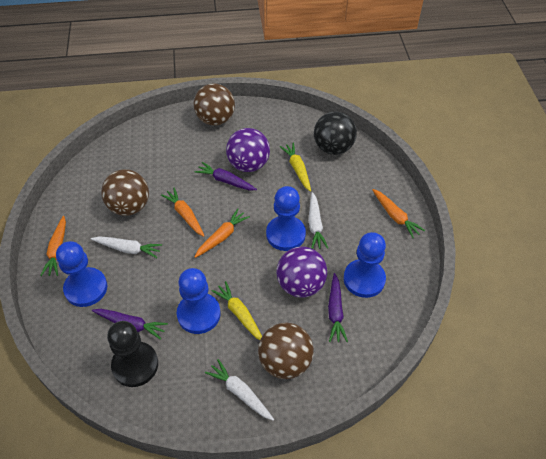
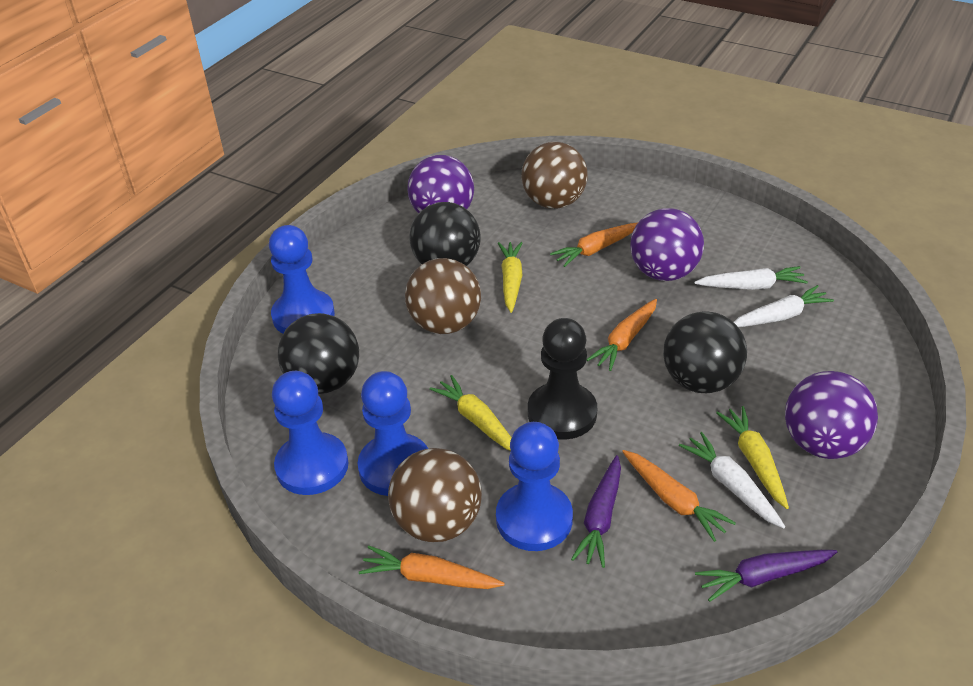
black ball: [314,111,357,155] = 1 -> [278,313,359,394] [410,202,481,266] [663,311,747,393] = 3
purple ball: [226,128,270,172] [276,246,327,297] = 2 -> [407,155,474,214] [630,208,704,281] [785,371,878,459] = 3
purple carrot: [92,309,168,340] [194,162,257,190] [328,273,348,342] = 3 -> [571,455,621,568] [695,550,837,602] = 2
yellow carrot: [211,281,262,340] [280,143,311,192] = 2 -> [430,375,512,451] [498,242,523,313] [716,406,789,509] = 3

